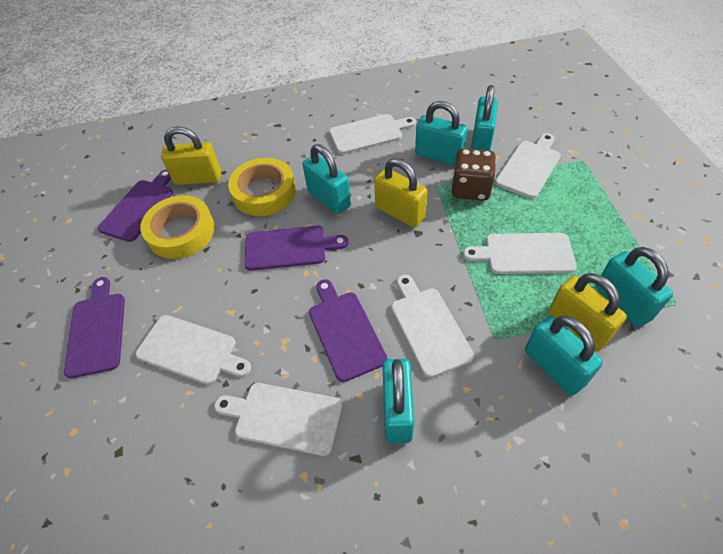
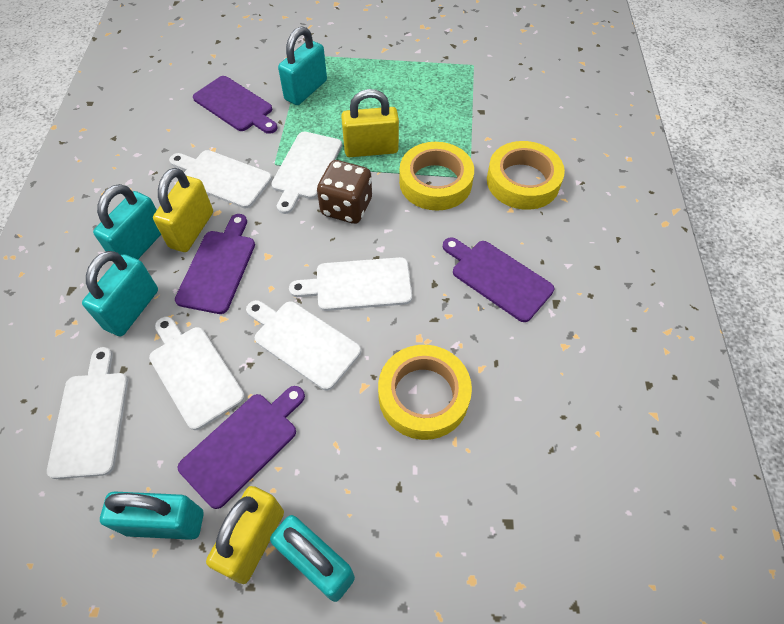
turquoise padlock: [302,144,351,214] [382,359,414,443] [415,101,468,166] [471,85,498,150] [525,316,603,396] [596,247,673,327] = 6 -> [82,251,158,336] [93,184,161,259] [100,492,204,540] [270,515,355,602] [278,26,327,105] = 5
yellow tape: [140,195,215,259] [228,158,296,216] = 2 -> [378,345,472,440] [399,142,474,211] [487,141,565,210] = 3

